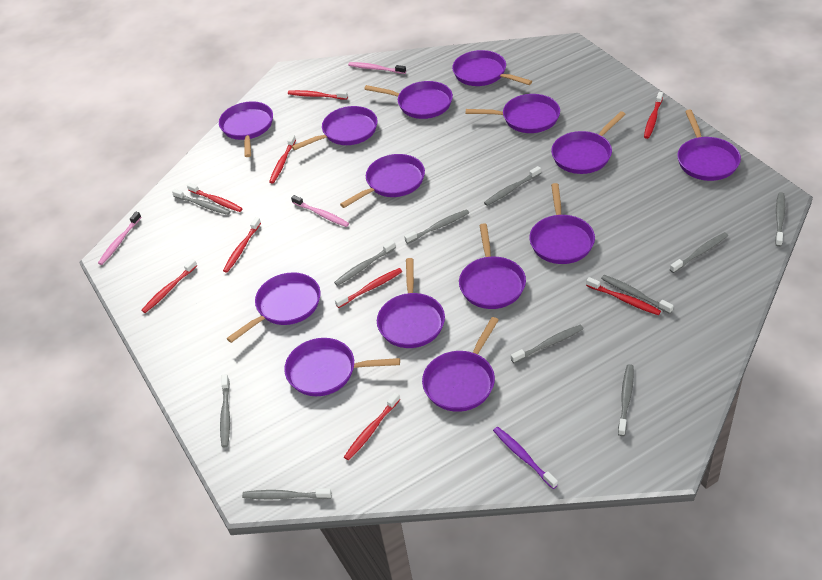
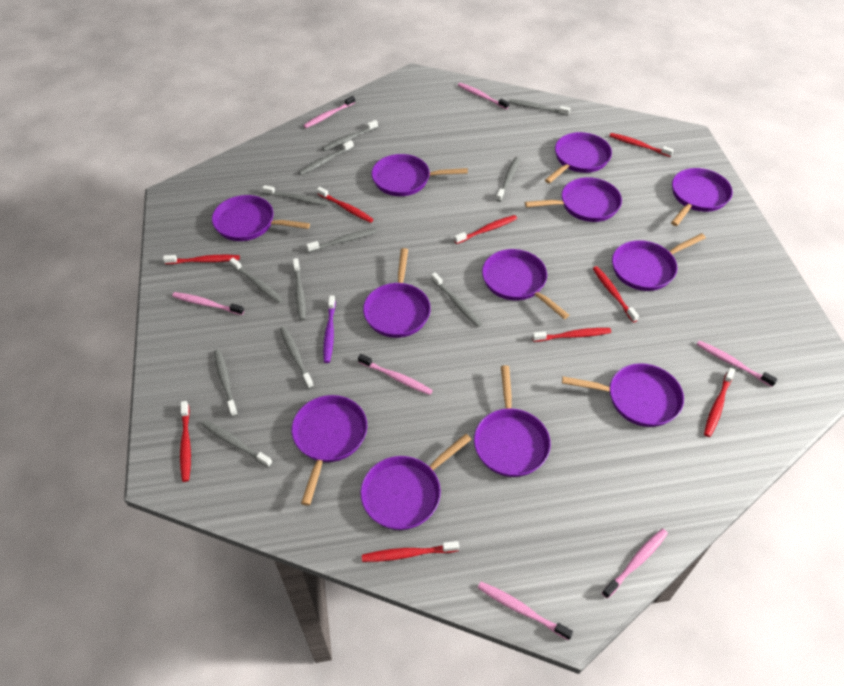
grey toothbrush: [172,189,231,215] [220,374,230,447] [242,488,332,499] [334,240,396,286] [404,209,469,244] [484,166,541,206] [511,325,583,363] [601,275,674,314] [618,364,634,436] [670,232,728,273] [775,192,785,247] = 11 -> [201,420,272,468] [214,349,238,417] [229,258,283,304] [262,185,329,206] [280,327,314,389] [293,258,306,321] [298,140,354,175] [306,228,377,252] [322,120,378,151] [431,272,482,327] [496,157,520,202] [509,99,570,116] = 12
pink toothbrush: [98,212,141,265] [291,195,349,227] [348,62,406,74] = 3 -> [172,292,244,315] [303,96,355,128] [358,354,433,395] [458,83,509,109] [478,582,573,640] [602,529,668,599] [696,340,778,387] = 7
purple pan: [219,101,273,157] [226,272,320,343] [284,338,400,396] [292,106,378,150] [340,154,425,208] [364,81,453,119] [377,258,445,348] [422,317,499,412] [452,50,532,86] [459,223,526,309] [466,94,560,133] [529,183,595,264] [551,111,626,174] [677,110,741,181] = 14 -> [212,195,310,241] [292,395,367,506] [360,434,472,530] [363,248,431,338] [372,154,468,196] [474,365,551,477] [482,249,569,319] [525,177,622,222] [545,132,612,184] [562,363,684,427] [612,233,706,291] [671,168,733,226] = 12

